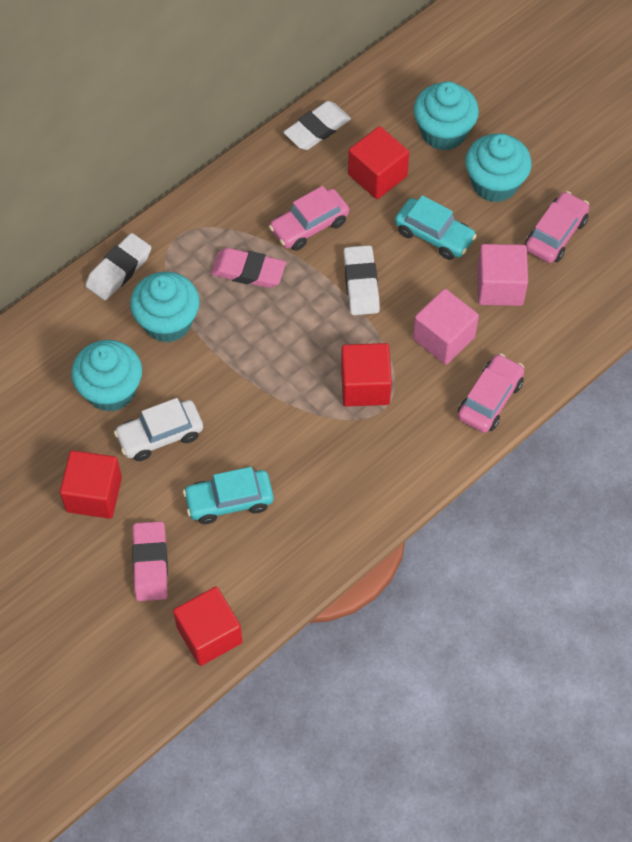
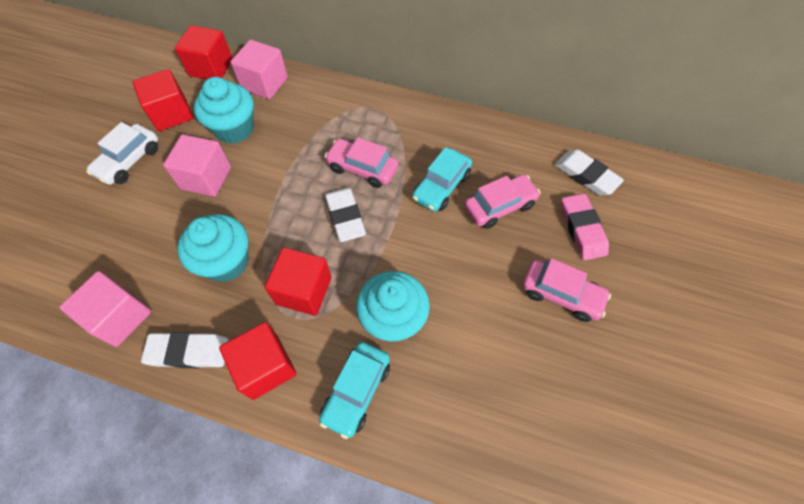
pink cube: [413,289,479,365] [477,244,528,306] = 2 -> [59,271,152,347] [163,135,231,197] [231,40,288,99] = 3
pink eraser: [132,521,168,601] [211,248,286,288] = 2 -> [561,194,609,260] = 1
turquoise cupcake: [71,340,142,412] [130,272,200,342] [414,81,479,151] [465,133,532,202] = 4 -> [177,214,249,282] [194,77,254,144] [356,271,430,342] = 3

